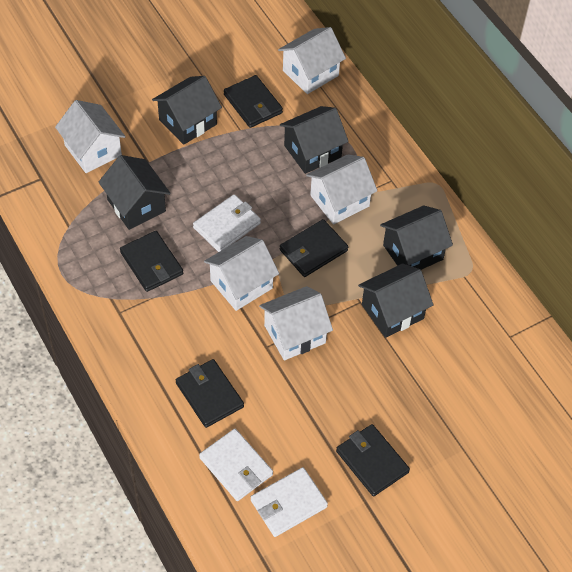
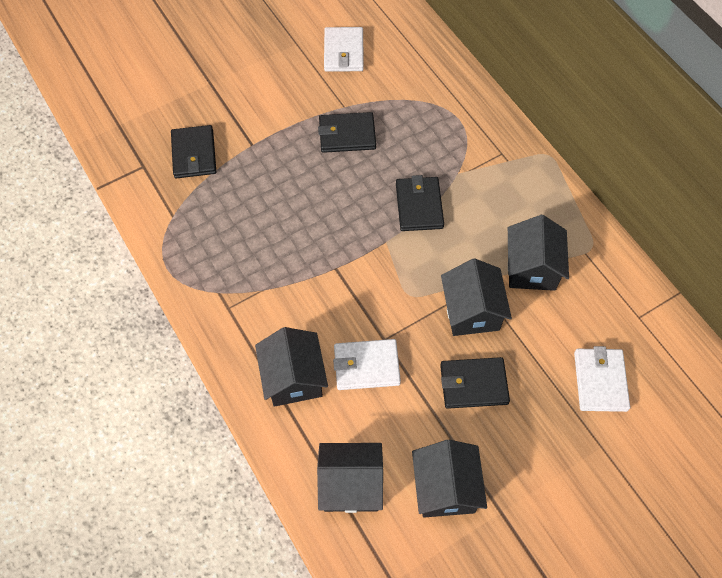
black wallet: [120,231,183,292] [176,359,244,428] [224,75,283,128] [280,219,348,277] [336,424,410,497] = 5 -> [171,125,216,179] [318,112,376,153] [396,175,444,231] [440,357,510,409] = 4
white house: [55,100,126,173] [204,236,279,311] [259,286,333,360] [278,27,346,94] [306,154,377,224] = 5 -> none = 0

